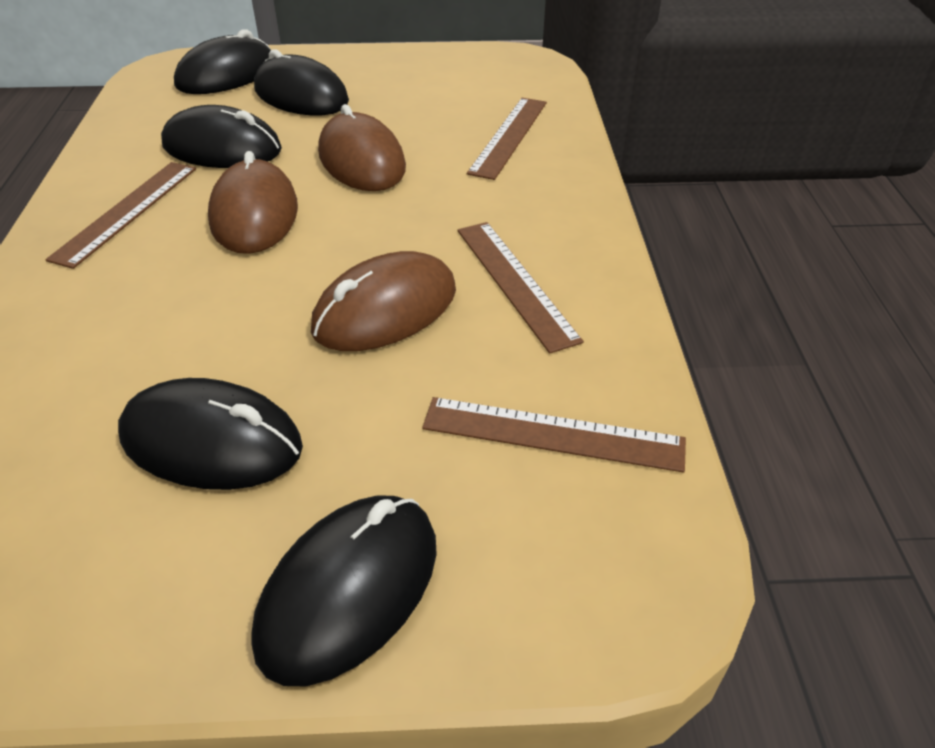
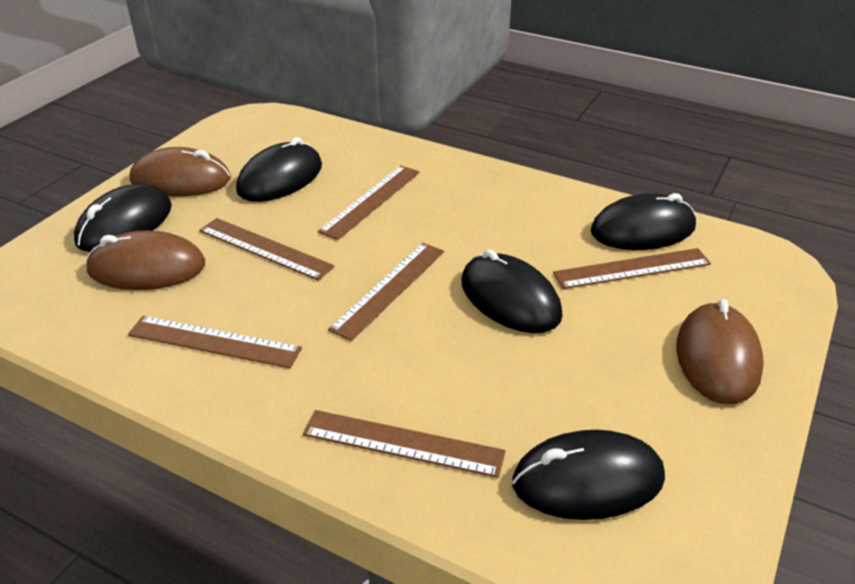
brown ruler: [45,162,196,269] [422,397,686,473] [458,222,584,354] [467,98,547,180] = 4 -> [128,316,302,368] [199,218,335,281] [303,410,506,478] [318,165,419,240] [328,243,444,341] [553,248,711,289] = 6

